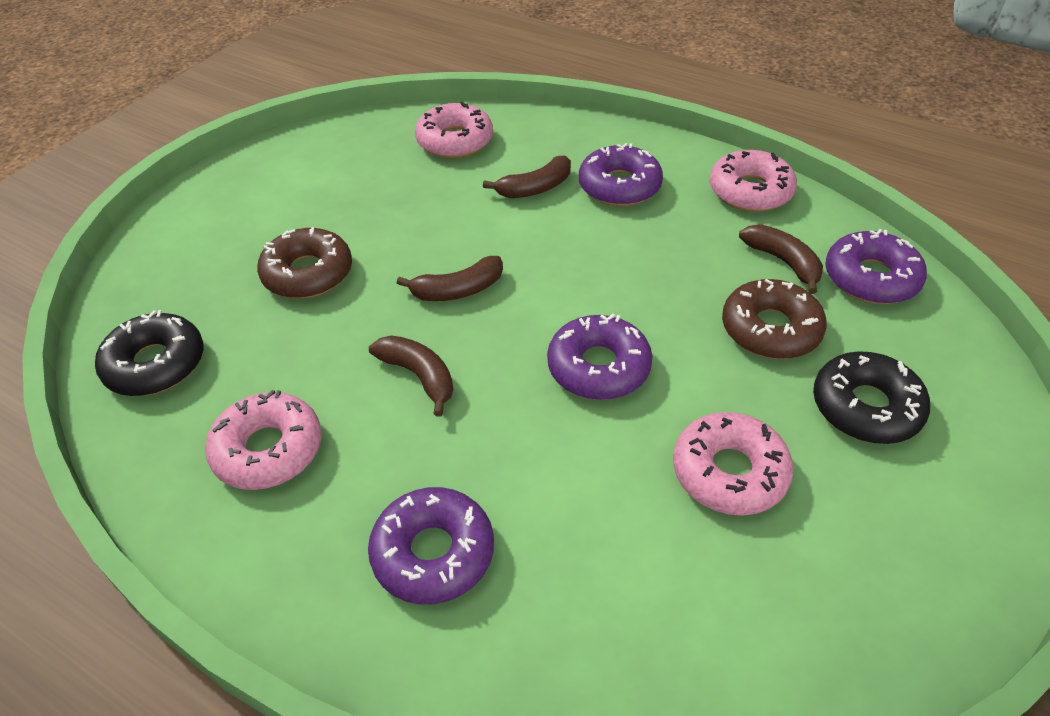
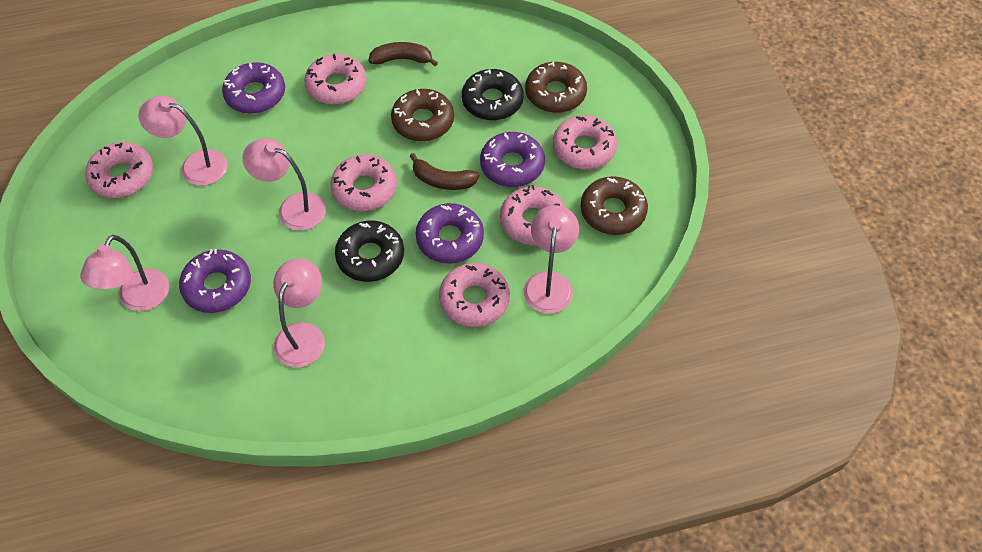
brown banana: [369,335,453,417] [397,256,503,301] [483,155,571,198] [739,224,823,294] = 4 -> [369,42,438,66] [410,153,480,190] = 2
brown donut: [257,227,352,298] [722,279,827,359] = 2 -> [391,89,454,141] [525,62,587,113] [581,176,648,235] = 3
pink donut: [205,390,322,490] [415,102,493,158] [673,412,794,515] [709,150,797,212] = 4 -> [85,142,153,198] [304,54,367,105] [330,154,397,211] [439,263,510,327] [500,185,566,245] [553,115,617,170] = 6
pink lamp: none = 0 -> [80,235,169,311] [138,96,227,186] [243,138,326,231] [273,258,325,368] [524,205,579,314] = 5

